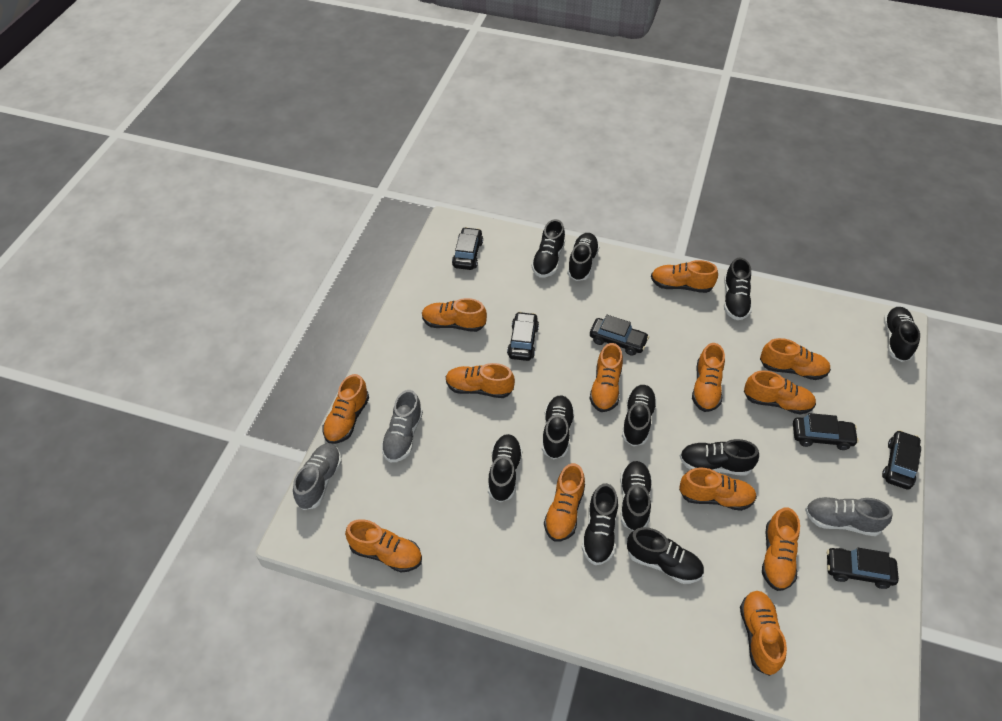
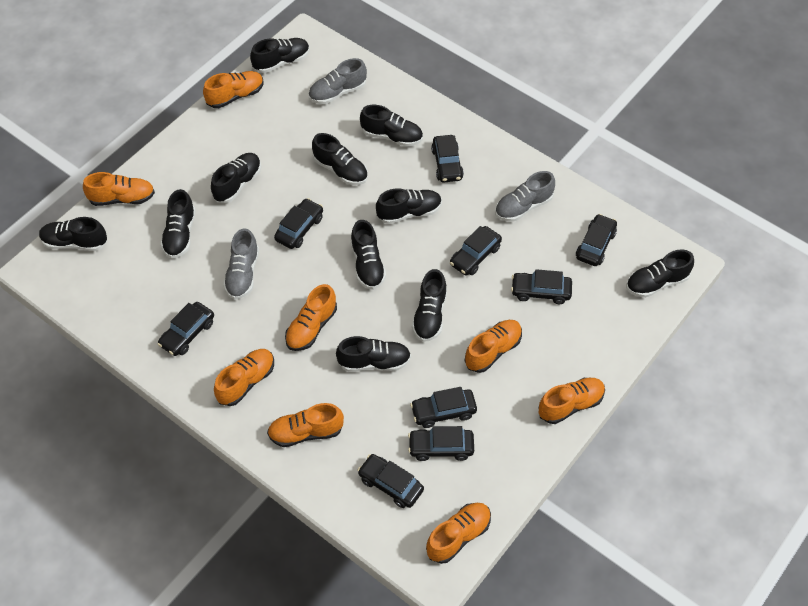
black car: [452,227,483,270] [507,312,539,361] [590,315,649,356] [793,413,859,450] [827,548,899,589] [882,430,921,490] = 6 -> [158,302,214,356] [274,198,323,249] [358,454,424,508] [408,426,474,461] [410,387,477,428] [431,135,464,182] [450,226,502,275] [511,269,572,304] [576,214,617,266] = 9
orange shoe: [323,374,369,444] [345,519,422,572] [422,298,487,332] [446,363,515,398] [544,463,585,542] [589,343,623,412] [651,260,718,293] [679,468,757,511] [692,343,725,412] [740,591,787,676] [744,371,816,414] [760,338,831,380] [762,507,800,591] = 13 -> [83,172,155,206] [203,71,264,108] [214,349,274,406] [267,403,344,447] [285,284,337,351] [426,503,491,564] [465,320,522,373] [539,378,605,424] = 8

